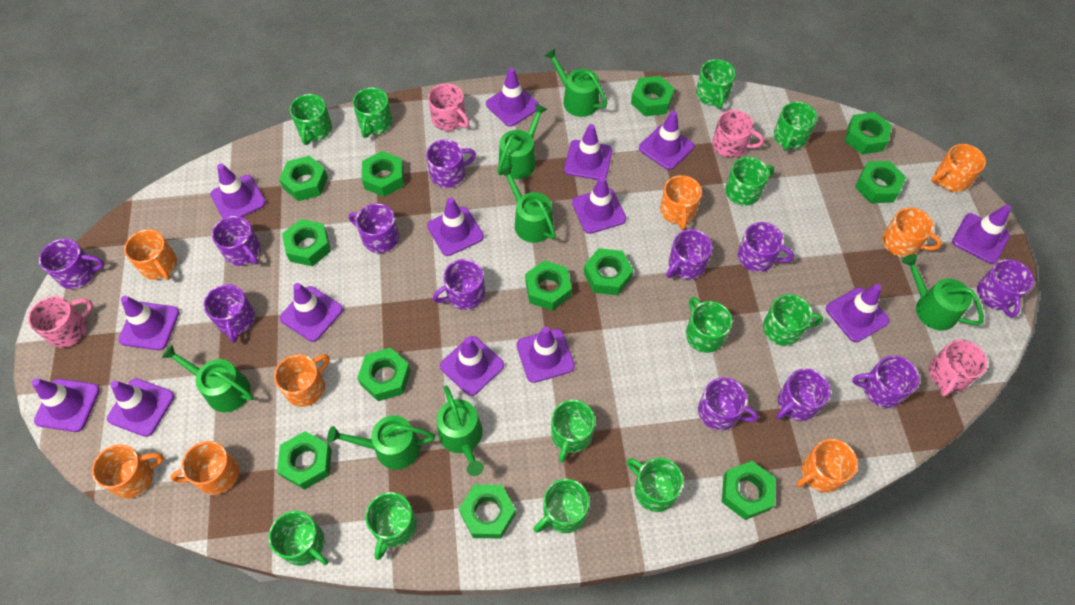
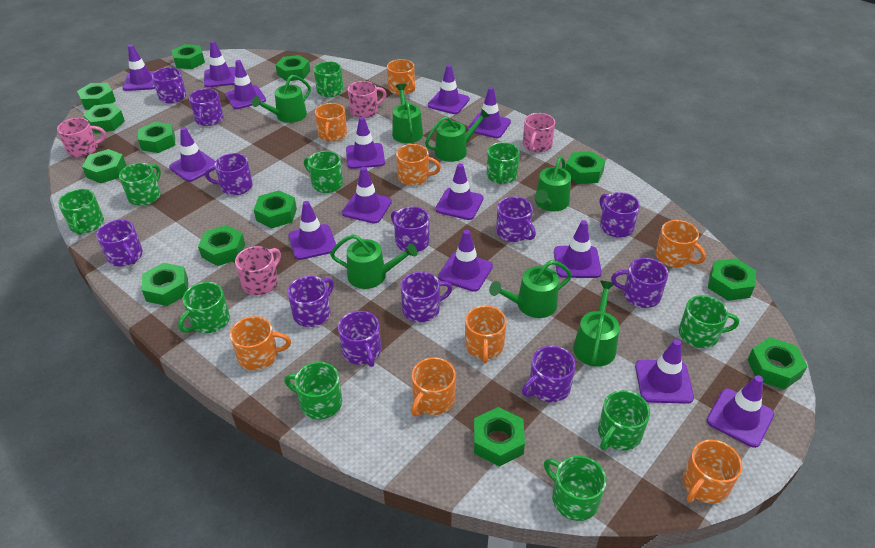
green mug: [269,511,328,566] [290,94,332,145] [353,88,393,138] [365,492,417,560] [534,479,590,533] [551,400,595,463] [627,458,684,512] [686,297,732,353] [696,59,736,109] [725,157,774,206] [763,294,823,346] [774,102,817,151] = 12 -> [58,189,104,235] [119,163,161,206] [178,282,230,334] [284,362,342,420] [304,151,343,193] [314,61,344,97] [487,142,520,184] [544,456,606,521] [598,390,650,451] [679,295,739,348] = 10
green nut: [277,431,332,490] [279,156,328,201] [282,219,331,266] [357,348,411,401] [362,151,404,197] [459,485,516,538] [525,260,572,311] [584,248,633,295] [631,76,675,116] [722,461,776,520] [845,112,892,154] [855,161,906,203] = 12 -> [77,83,116,110] [82,149,127,184] [83,103,125,133] [138,122,175,153] [142,263,188,306] [171,44,205,69] [198,225,245,266] [254,190,297,228] [276,55,310,81] [474,407,525,466] [565,151,605,184] [708,258,756,301] [747,337,808,390] = 13

